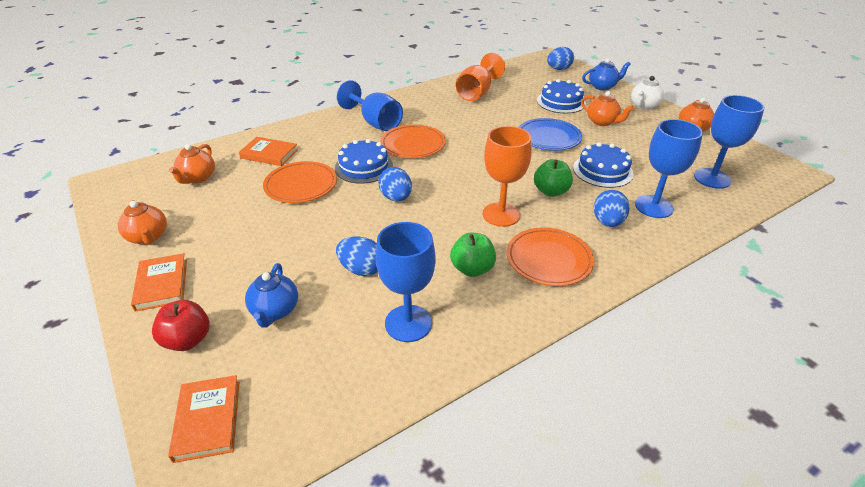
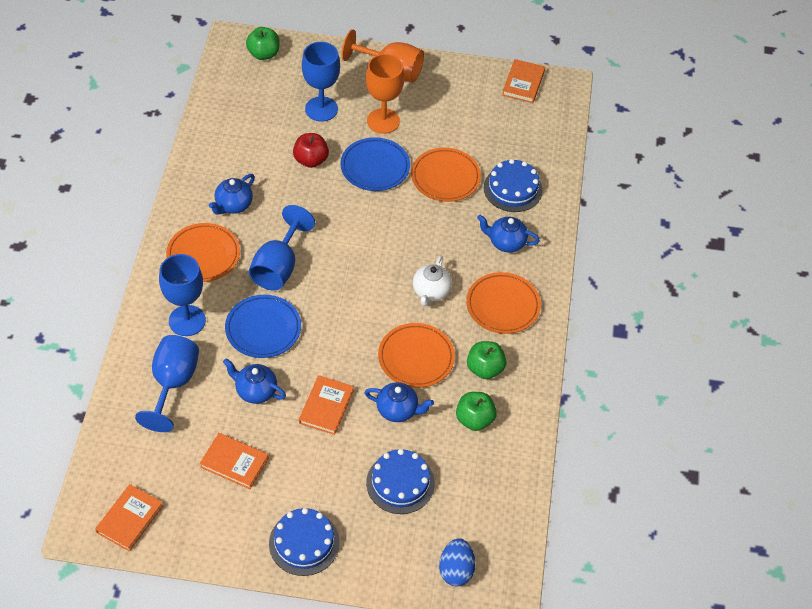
blue egg: [336,237,378,276] [378,167,412,202] [547,47,574,70] [594,190,630,227] = 4 -> [439,538,475,586] = 1
blue plate: [519,118,582,151] = 1 -> [225,295,301,358] [341,137,410,191] = 2
blue teapot: [245,263,298,328] [582,58,631,90] = 2 -> [209,174,255,215] [223,358,286,404] [365,382,434,422] [477,215,540,252] = 4
green apple: [450,232,496,277] [534,159,573,197] = 2 -> [246,27,280,60] [456,392,497,431] [467,341,506,379] = 3
orange book: [131,253,187,312] [168,375,239,463] [239,137,298,166] = 3 -> [95,484,163,552] [200,433,269,489] [299,375,354,435] [502,59,545,103] = 4
orange plate: [263,161,337,203] [380,124,446,158] [507,227,594,286] = 3 -> [166,223,240,282] [378,323,455,388] [411,148,481,202] [466,272,541,334] = 4
orange teapot: [118,200,167,244] [169,144,215,184] [581,91,634,126] [679,98,714,131] = 4 -> none = 0

